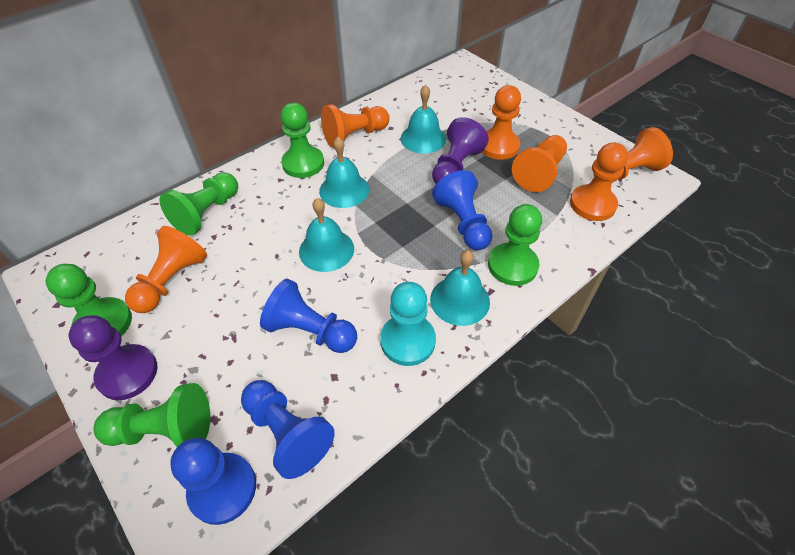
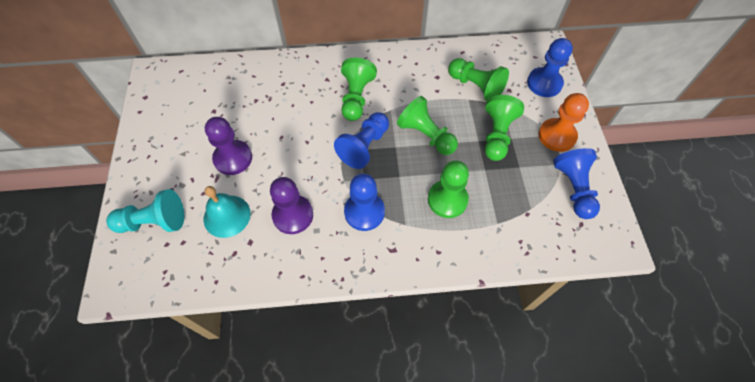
orange pawn: [125,226,207,313] [321,104,389,148] [482,85,521,160] [512,135,567,192] [570,142,628,221] [593,127,673,183] = 6 -> [538,93,589,152] = 1
turquoise bell: [299,198,354,272] [319,137,369,208] [401,85,446,153] [430,250,490,326] = 4 -> [204,186,251,238] = 1

